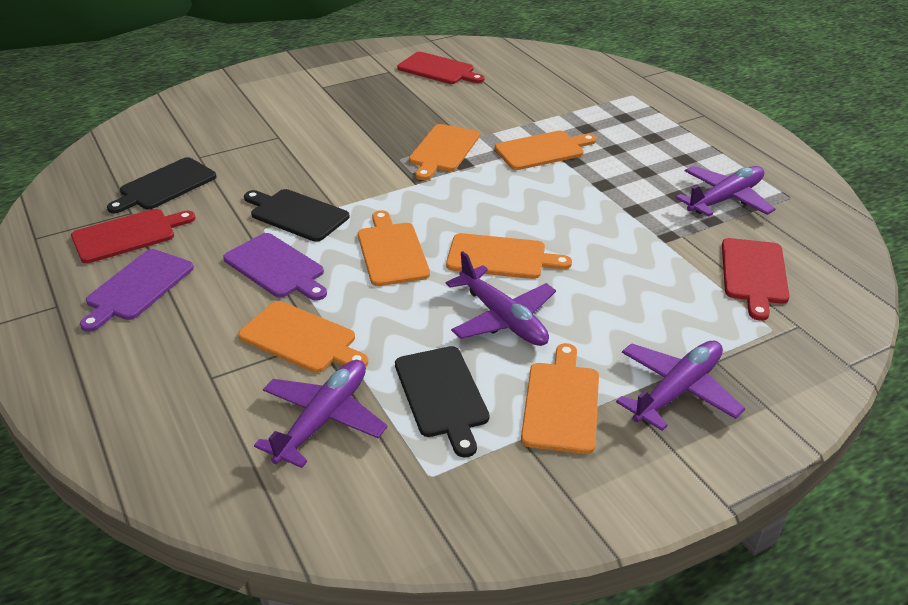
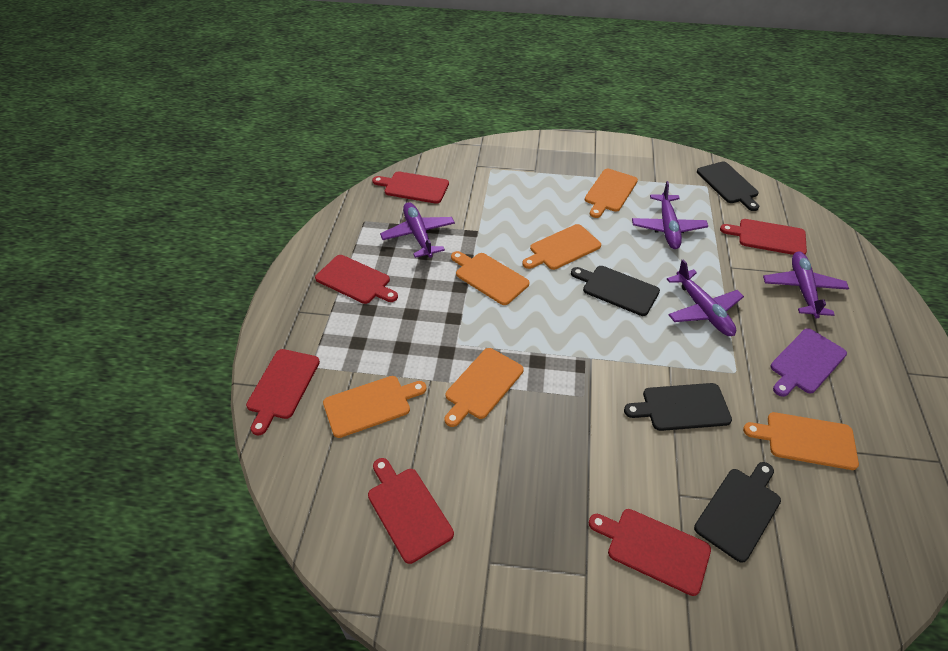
black cutting board: [107,157,216,213] [244,189,349,242] [395,346,489,458] = 3 -> [571,266,660,316] [624,383,732,431] [694,462,781,563] [697,162,759,211] = 4
purple cutting board: [80,249,194,332] [223,233,327,301] = 2 -> [770,328,847,397] = 1
red cutting board: [71,209,196,263] [397,52,484,84] [722,238,790,321] = 3 -> [246,349,320,435] [315,255,398,304] [368,458,454,564] [372,171,449,204] [589,509,711,596] [720,219,807,255] = 6

